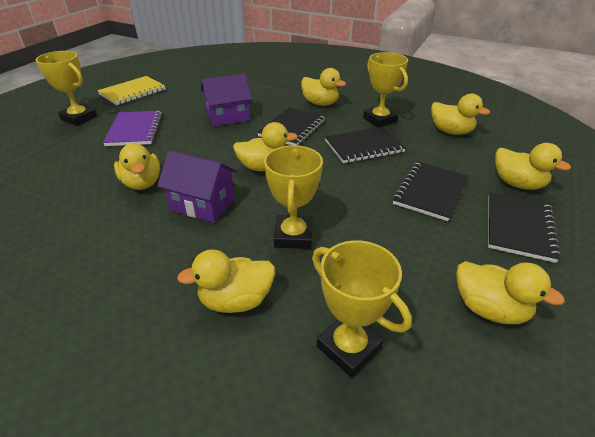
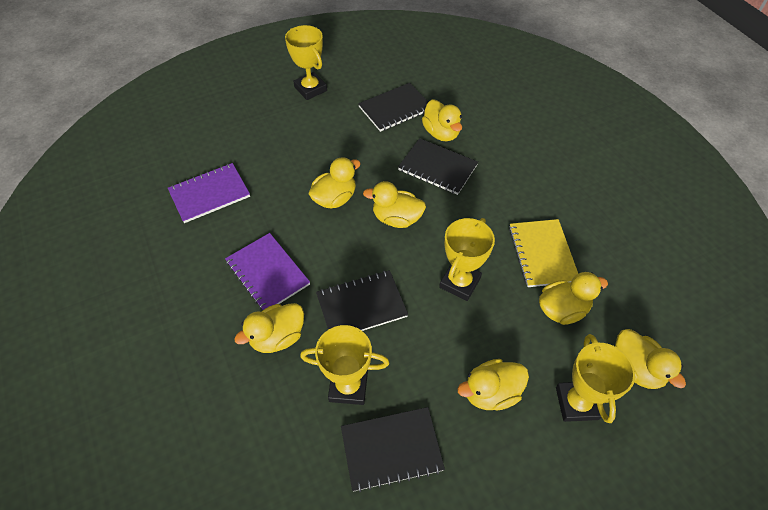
purple house: [157,150,237,223] [201,73,252,127] = 2 -> none = 0
purple notebook: [103,111,162,146] = 1 -> [168,163,250,223] [225,233,310,310] = 2

